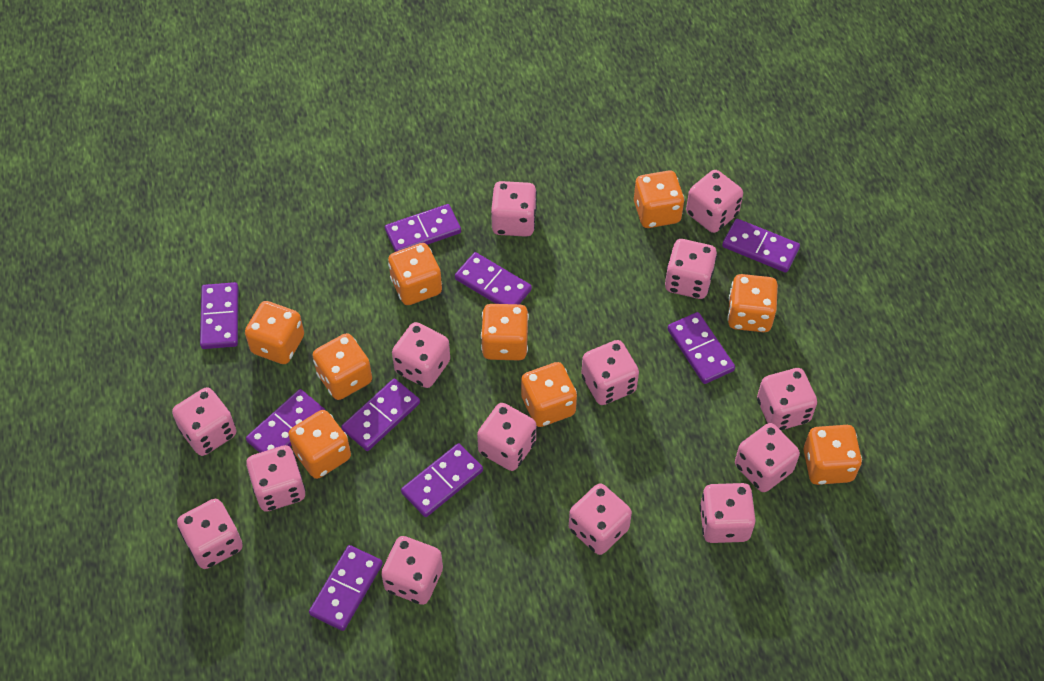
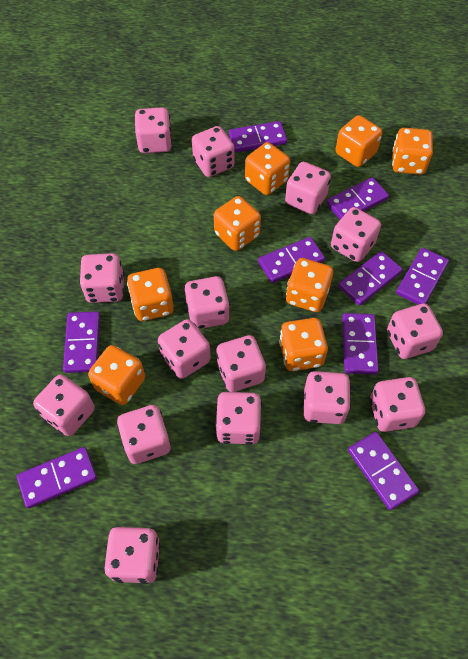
orange dice: [245,301,304,364] [288,410,351,479] [312,333,372,400] [388,243,442,305] [481,304,529,360] [521,362,577,427] [634,170,685,228] [727,274,778,332] [804,425,862,485] = 9 -> [88,345,145,405] [127,268,174,321] [214,196,261,251] [245,142,290,195] [279,318,328,371] [286,258,333,312] [336,115,382,167] [392,128,433,175] = 8
pink dice: [172,387,237,456] [177,499,243,569] [246,445,306,512] [381,536,443,605] [392,322,450,388] [477,403,536,471] [491,181,537,237] [569,483,632,555] [581,340,639,405] [665,239,717,299] [686,170,743,233] [699,483,756,543] [735,423,800,492] [757,368,817,430] = 14 -> [33,374,95,436] [79,253,124,303] [104,527,160,584] [117,405,171,464] [135,107,172,153] [158,319,211,379] [185,276,230,329] [192,126,234,177] [215,392,262,445] [216,335,266,392] [285,162,331,214] [304,371,351,424] [331,207,381,262] [370,377,425,432] [387,303,443,359] = 15

